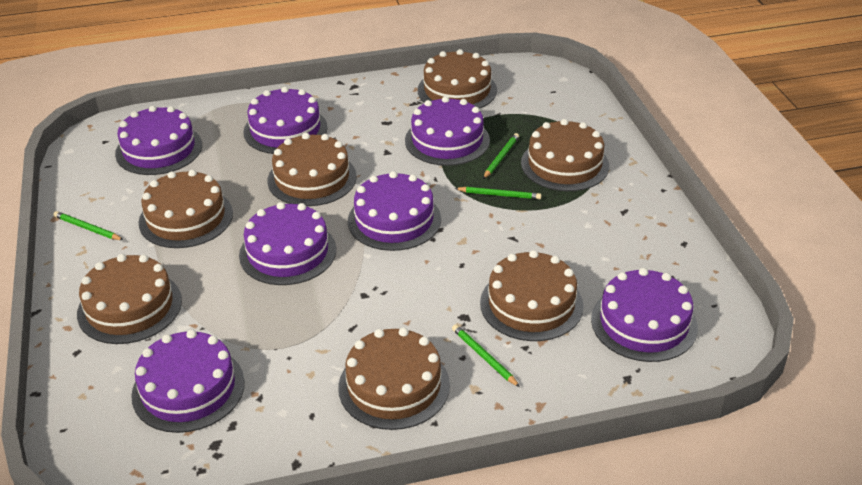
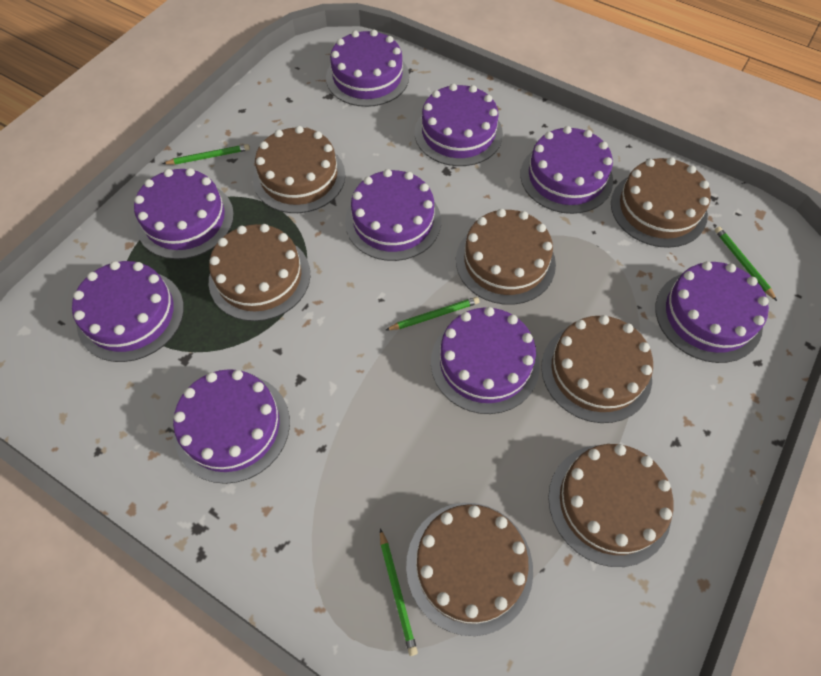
purple cake: [115,106,202,175] [131,330,245,433] [239,202,336,285] [243,87,328,154] [348,171,441,251] [405,96,490,166] [591,268,698,362] = 7 -> [72,261,184,362] [134,168,234,259] [173,369,290,484] [326,29,409,107] [345,169,441,261] [415,84,503,166] [431,307,540,414] [520,126,613,214] [655,261,769,363] = 9

